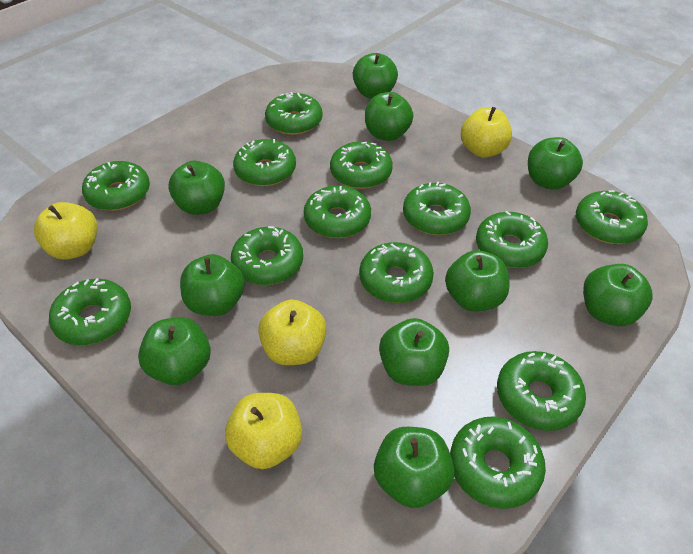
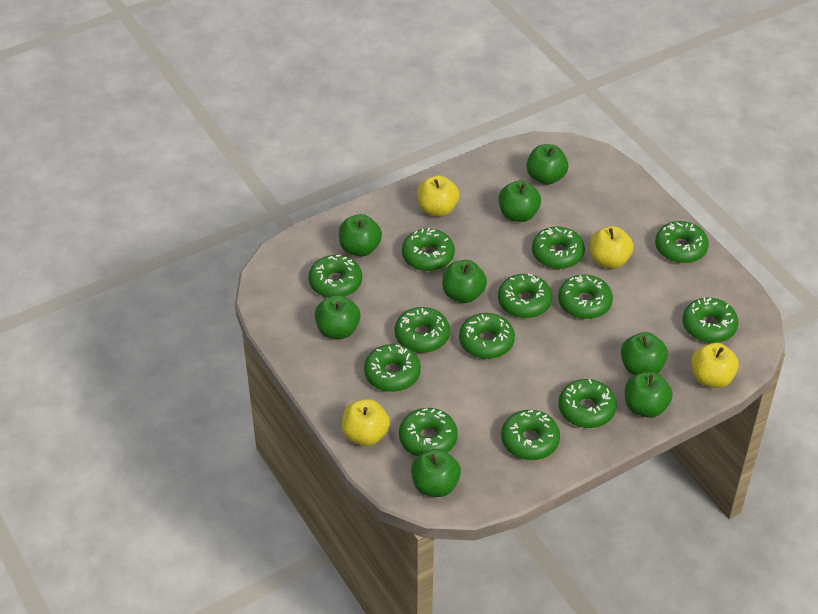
green apple: [138,317,211,385] [168,161,225,215] [180,254,245,316] [353,53,398,99] [365,92,413,141] [374,427,455,508] [379,318,449,386] [445,250,509,312] [528,137,583,190] [583,264,652,326] = 10 -> [315,295,360,339] [339,214,382,256] [411,449,461,497] [442,260,487,303] [499,181,541,222] [526,144,568,185] [621,332,668,375] [625,371,673,418] = 8

